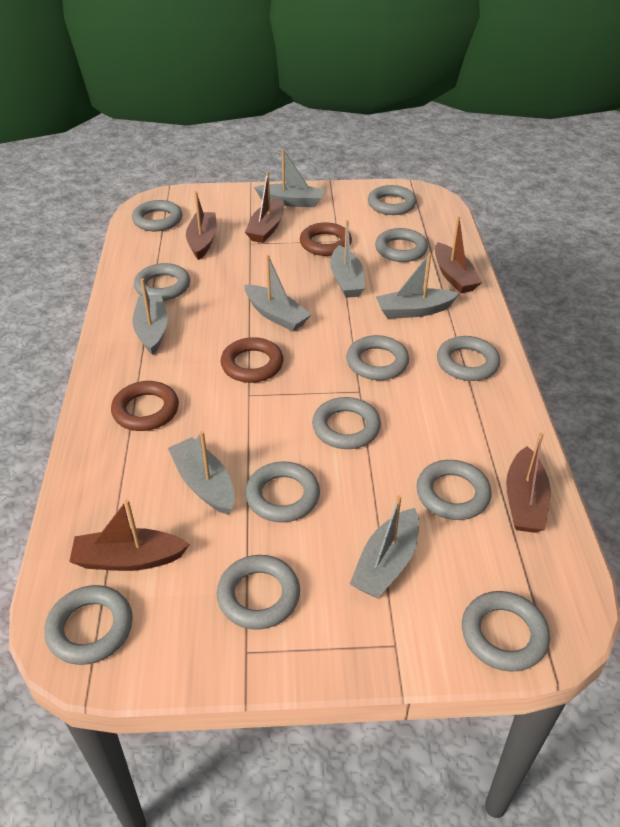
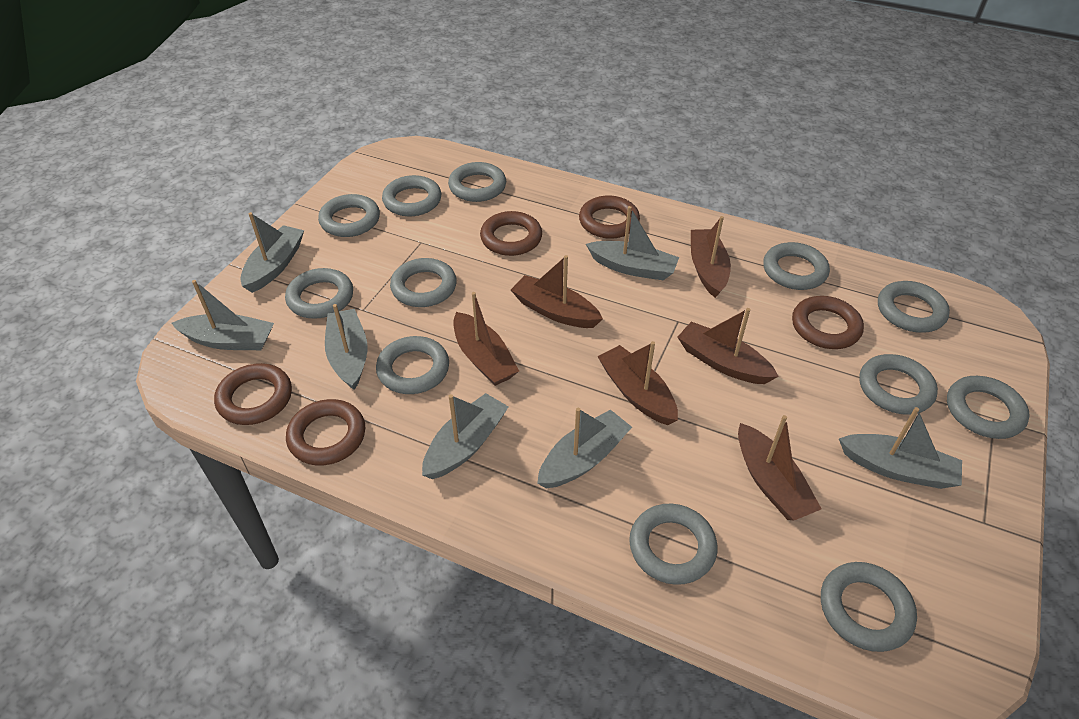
brown boat: [69,499,190,571] [186,191,217,260] [245,171,284,243] [435,216,482,293] [506,433,550,533] = 5 -> [453,292,519,386] [511,255,603,328] [597,341,678,425] [677,308,779,384] [691,216,731,298] [738,415,822,520] = 6
brown ring: [111,381,179,431] [220,337,283,383] [300,222,352,256] = 3 -> [214,363,292,425] [286,399,365,465] [480,211,542,256] [579,196,640,239] [792,296,864,349] = 5

